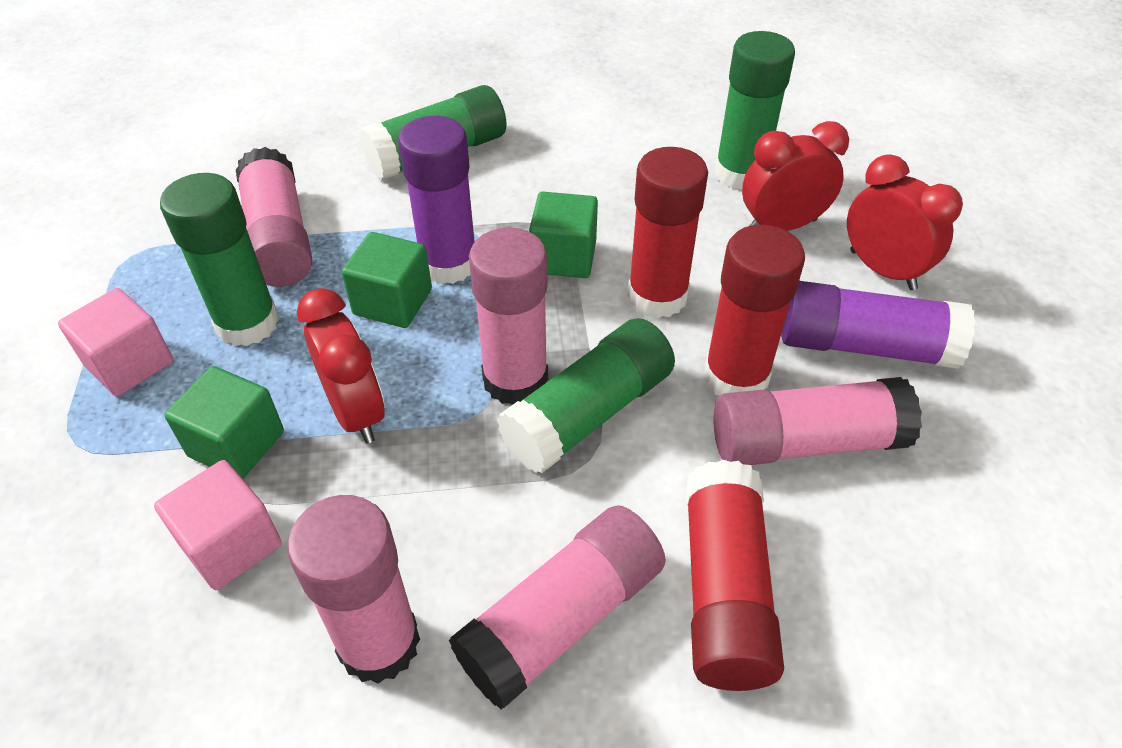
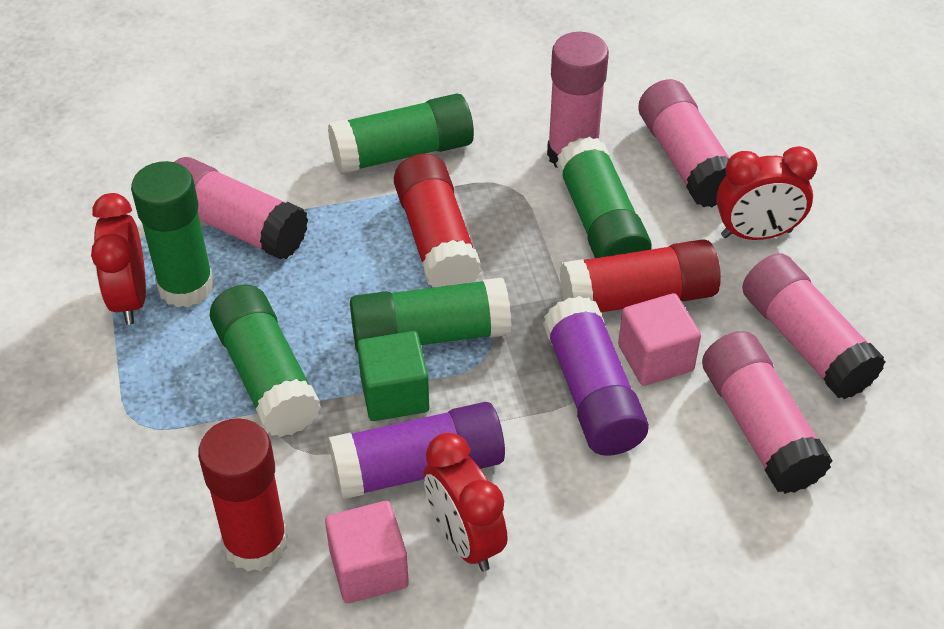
green cube: [165,366,284,479] [342,232,432,328] [529,192,598,278] = 3 -> [357,331,429,421] = 1
green glue stick: [160,173,279,346] [359,85,507,180] [497,318,675,473] [714,31,795,190] = 4 -> [131,161,214,307] [210,285,321,437] [328,93,474,174] [350,277,511,353] [556,136,652,258] = 5

